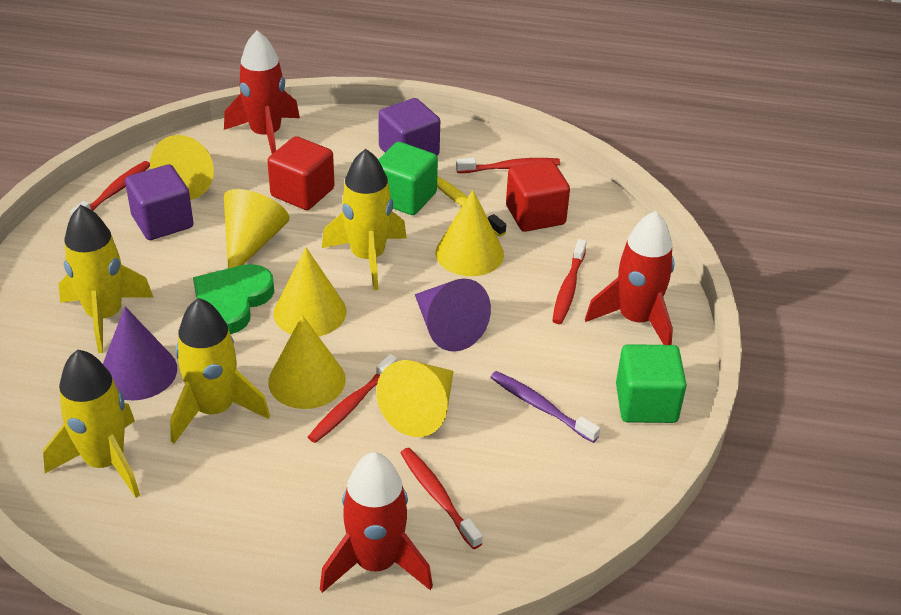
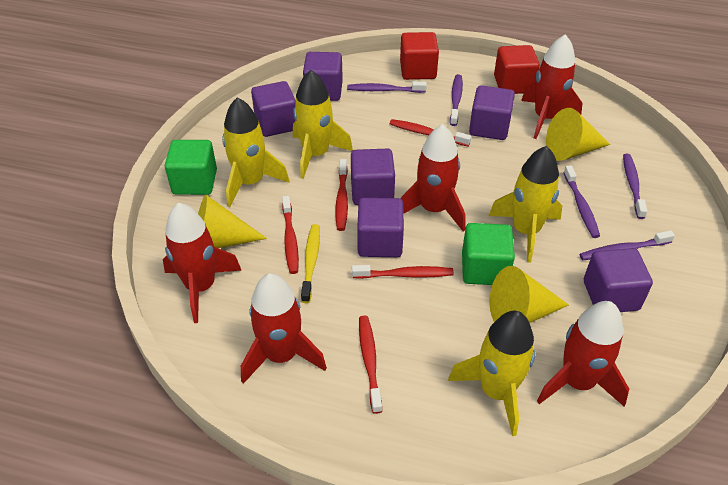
green heart: [193,264,274,334] = 1 -> none = 0
purple cone: [103,306,177,400] [415,279,491,352] = 2 -> none = 0
purple cube: [125,164,194,240] [378,98,440,155] = 2 -> [251,81,296,137] [303,52,343,101] [351,149,395,205] [357,198,404,257] [469,85,515,140] [584,248,653,312] = 6
purple toothbrush: [490,371,600,443] = 1 -> [347,81,427,93] [450,74,463,126] [563,165,600,238] [580,230,675,260] [623,154,647,219] = 5
red rocket: [224,30,300,154] [320,452,433,593] [585,211,674,345] = 3 -> [163,203,242,323] [241,273,327,384] [400,124,465,231] [521,34,583,139] [537,301,629,407] = 5
yellow cone: [150,135,214,200] [224,189,289,269] [268,315,346,409] [274,247,347,336] [376,360,454,437] [436,190,504,276] = 6 -> [198,195,267,248] [489,266,569,323] [546,108,610,161] = 3

